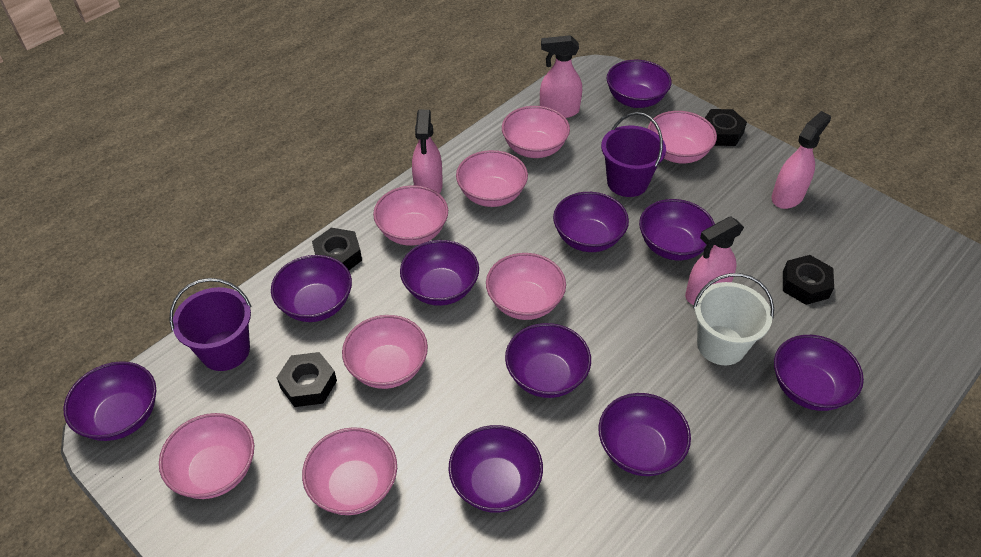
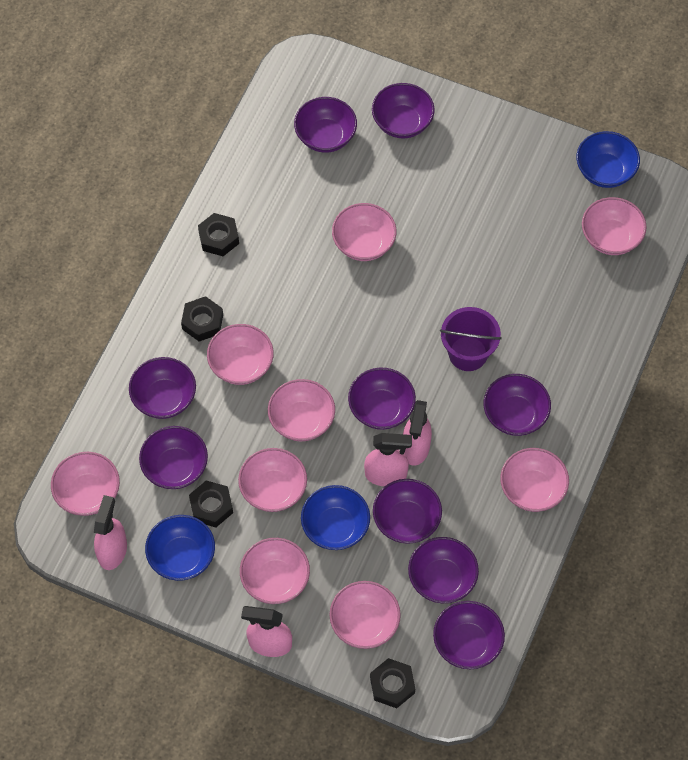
blue bowl: none = 0 -> [145,515,215,581] [301,485,370,550] [576,131,640,188] = 3
pink bowl: [159,413,254,499] [302,427,397,515] [342,315,428,389] [373,185,448,246] [456,150,528,207] [486,253,566,320] [502,106,570,158] [648,111,717,163] = 8 -> [51,452,120,516] [207,324,274,385] [238,448,307,512] [240,538,310,604] [268,379,335,441] [329,581,401,649] [332,203,397,261] [500,448,569,512] [582,197,647,255] = 9
purple bowl: [63,361,156,441] [271,255,352,322] [400,240,479,306] [448,425,543,513] [505,323,591,398] [553,192,629,252] [598,393,691,476] [607,60,672,108] [639,199,715,260] [774,335,864,411] = 10 -> [129,357,196,419] [139,426,208,489] [294,97,357,153] [348,368,416,430] [372,83,435,139] [373,479,442,544] [408,537,479,603] [433,601,505,669] [484,374,551,436] = 9
purple bucket: [169,278,251,371] [601,112,666,197] = 2 -> [440,307,502,371] = 1
white bucket: [693,273,774,365] = 1 -> none = 0

